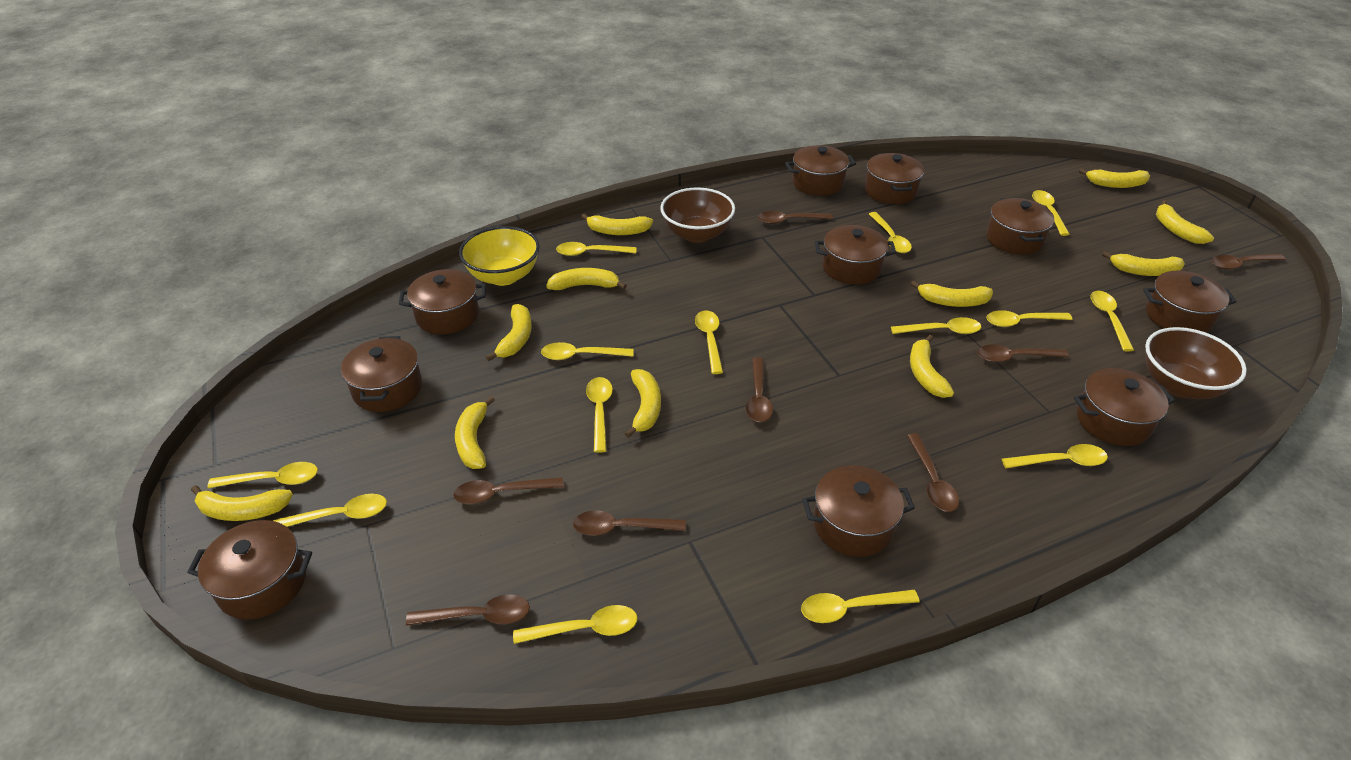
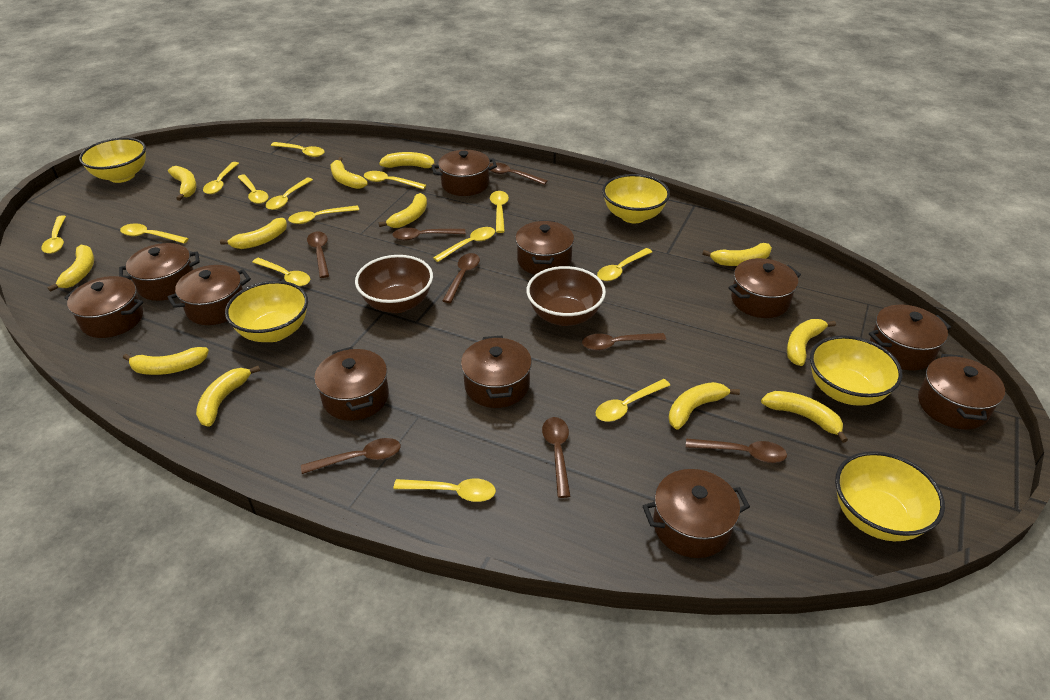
brown pot: [187,520,312,619] [341,336,422,412] [399,269,486,334] [785,145,856,196] [802,466,915,557] [815,225,896,285] [865,153,924,204] [986,198,1054,255] [1074,368,1175,446] [1143,271,1237,333] = 10 -> [64,276,143,338] [119,243,200,301] [168,265,251,325] [314,347,389,421] [432,150,497,196] [461,336,532,408] [515,220,574,275] [643,469,750,558] [728,258,801,318] [869,305,951,371] [918,354,1005,429] = 11
yellow banana: [191,485,293,521] [455,396,495,469] [486,304,532,361] [546,268,627,290] [581,214,653,235] [625,369,661,438] [910,280,993,307] [910,335,954,398] [1079,168,1150,188] [1102,251,1185,276] [1156,200,1214,244] = 11 -> [47,245,94,292] [123,347,209,375] [168,166,197,201] [196,366,260,427] [220,218,287,249] [331,157,368,189] [379,152,439,169] [379,193,427,228] [669,382,740,430] [702,243,772,266] [761,391,848,443] [787,319,836,366] = 12
yellow bowl: [459,226,540,286] = 1 -> [79,138,146,183] [225,281,308,342] [602,174,670,223] [810,335,903,406] [835,451,945,541] = 5

